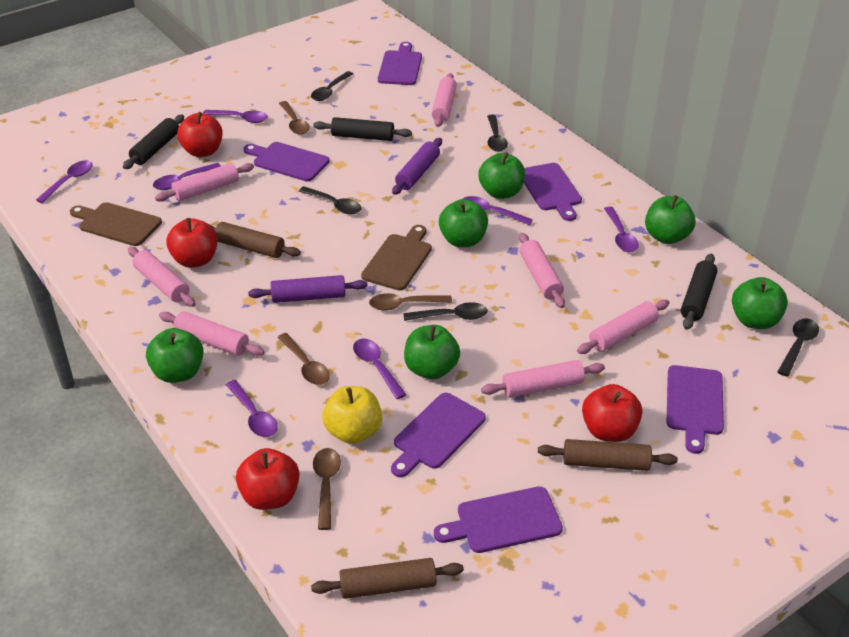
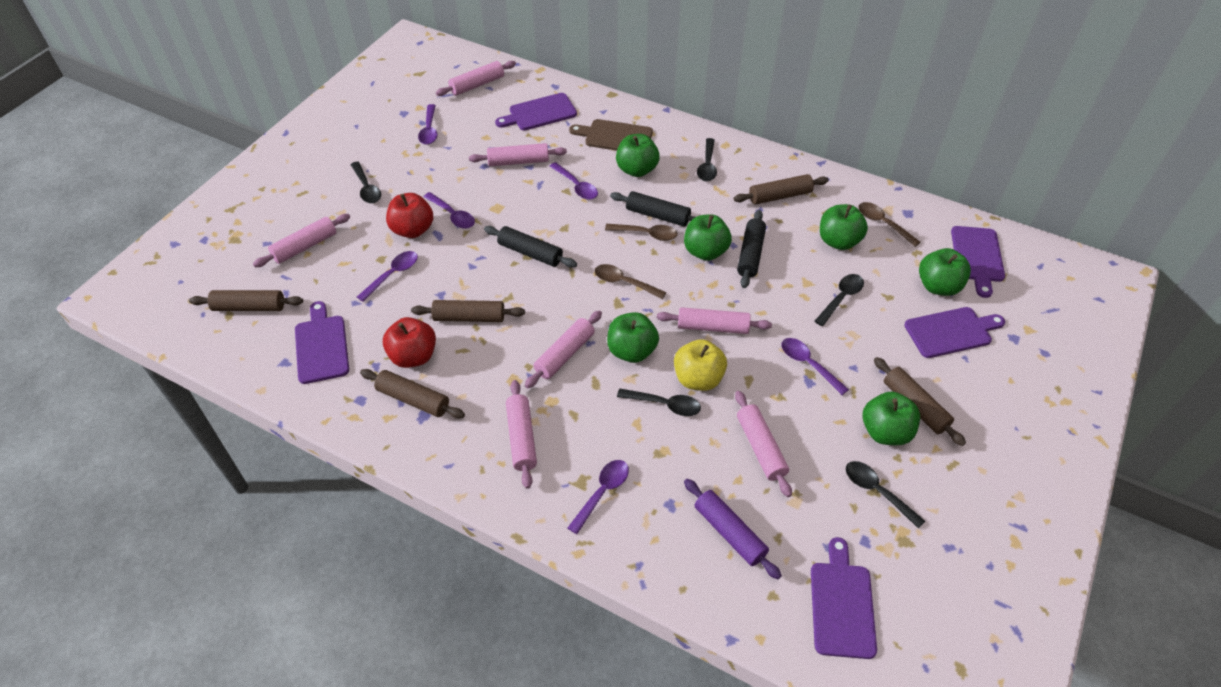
brown cutting board: [70,202,162,246] [361,225,432,290] = 2 -> [569,119,653,151] = 1
brown rolling pin: [209,222,301,258] [311,558,464,599] [538,439,678,471] = 3 -> [189,290,303,311] [360,369,465,419] [411,300,525,322] [734,174,829,205] [874,357,966,446] = 5
brown spoon: [277,333,330,385] [279,101,310,135] [313,448,341,530] [369,293,452,310] = 4 -> [594,264,666,299] [605,224,678,241] [858,202,920,247] = 3
purple cutting board: [244,142,330,181] [378,42,422,85] [391,393,486,477] [434,486,563,553] [524,163,582,221] [666,365,724,454] = 6 -> [295,301,349,384] [495,93,577,130] [811,537,877,659] [904,307,1005,358] [951,226,1005,298] = 5
purple rolling pin: [248,275,368,303] [392,138,442,195] = 2 -> [684,479,782,579] = 1
purple spoon: [36,160,93,203] [153,163,221,190] [203,110,268,123] [226,380,278,437] [353,339,406,399] [463,196,533,225] [604,207,639,252] = 7 -> [357,251,418,302] [418,104,437,145] [423,192,475,229] [550,162,598,200] [568,460,629,534] [781,338,849,395] = 6
red apple: [166,218,218,268] [177,112,223,157] [236,448,299,510] [582,384,642,442] = 4 -> [383,317,436,368] [386,193,433,238] = 2

